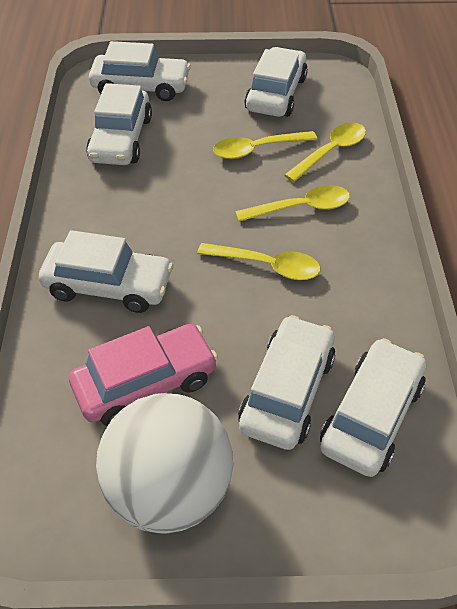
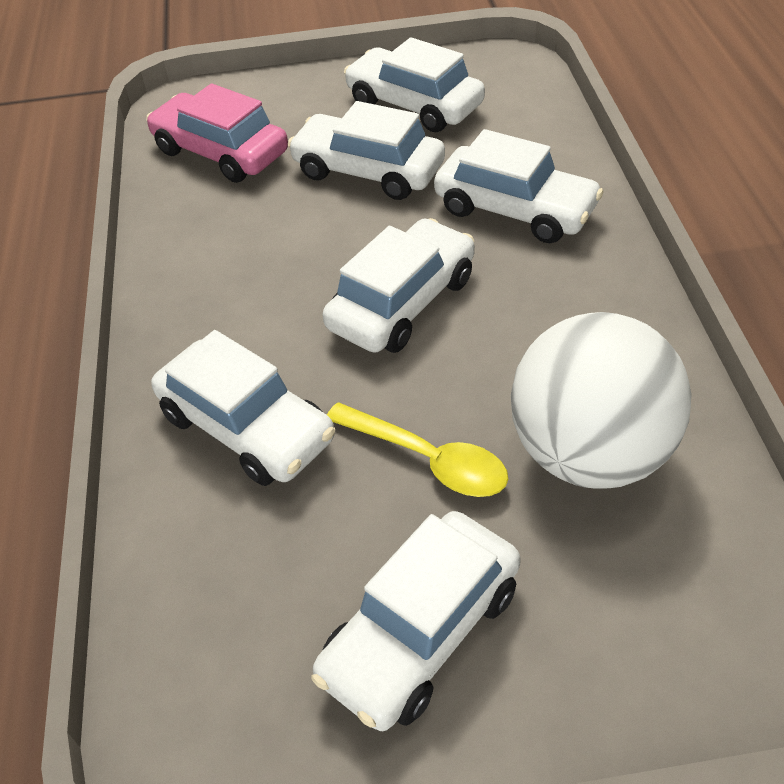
yellow spoon: [197,243,320,280] [213,131,317,159] [235,185,350,222] [284,123,366,182] = 4 -> [327,402,508,497] = 1

